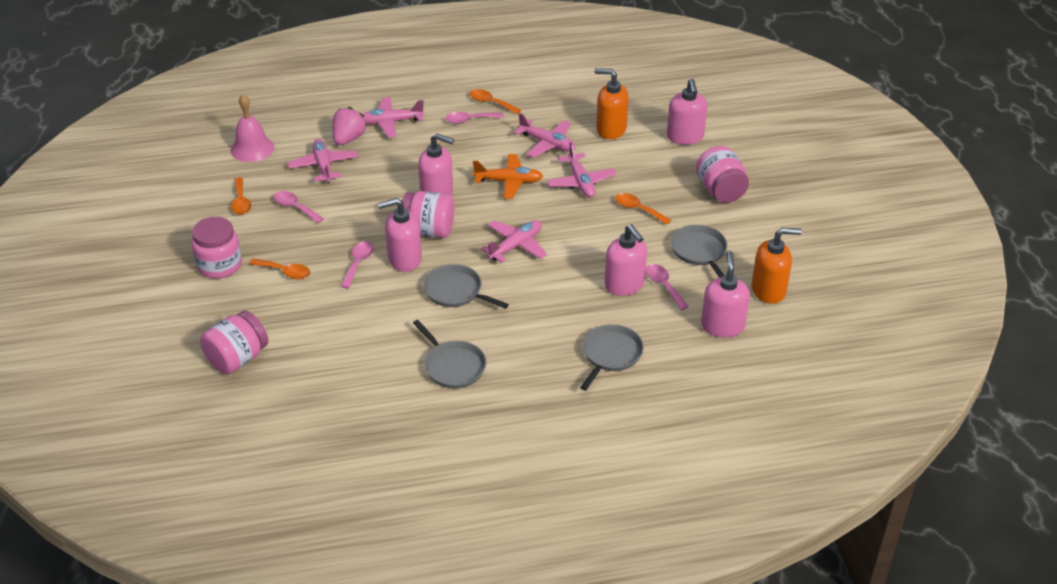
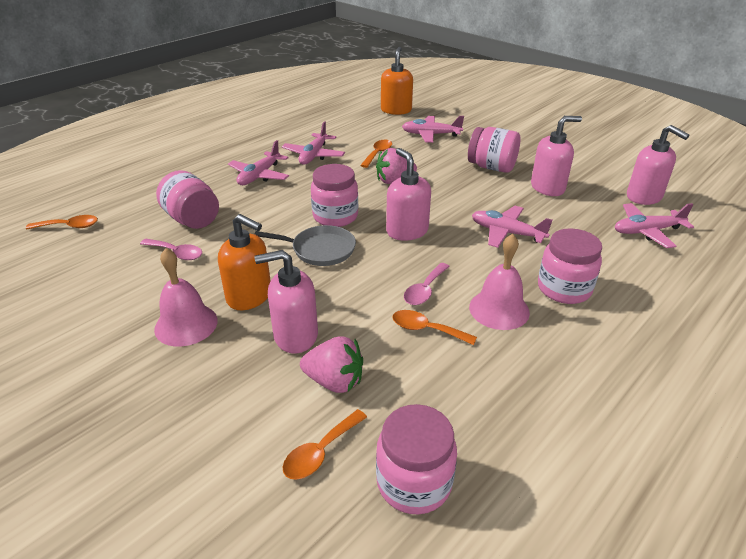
grey pan: [413,320,486,389] [423,264,509,309] [580,324,644,391] [671,225,727,278] = 4 -> [255,225,356,266] = 1
orange plane: [473,154,543,199] = 1 -> none = 0
pink bell: [231,94,274,162] = 1 -> [154,248,218,347] [469,234,530,330] = 2
pink jar: [192,217,242,279] [200,311,268,374] [402,191,454,238] [696,146,749,203] = 4 -> [156,170,219,229] [311,164,358,227] [376,404,457,515] [468,127,521,173] [538,228,602,304] = 5
pink soap dispenser: [378,198,422,272] [418,133,454,195] [604,224,647,296] [667,79,707,145] [701,251,750,337] = 5 -> [254,250,318,353] [386,148,431,241] [531,116,582,196] [627,125,690,205] = 4
pink spoon: [274,191,324,223] [341,241,374,288] [445,112,504,124] [646,264,689,310] = 4 -> [140,239,202,260] [404,263,450,305] = 2
pink strawberry: [332,107,367,145] = 1 -> [300,336,363,393] [376,148,417,184] = 2

